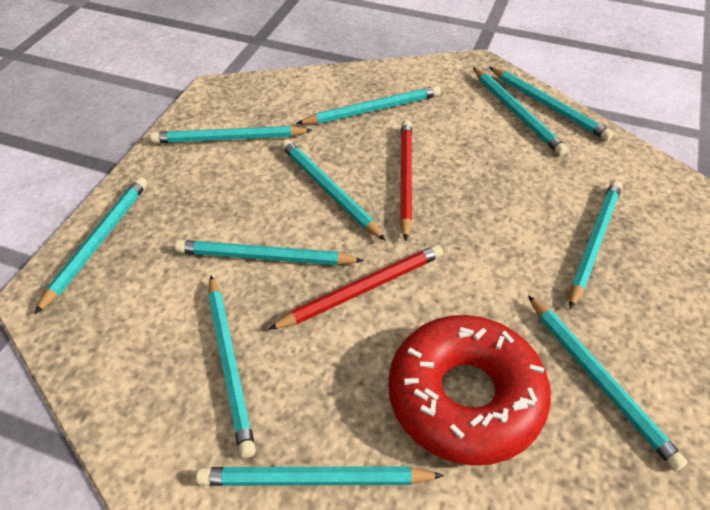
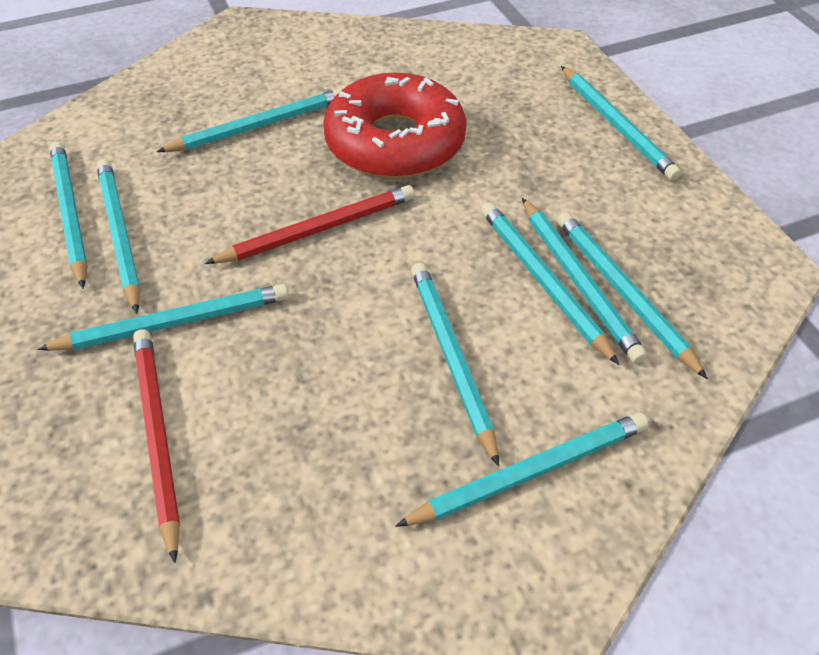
turquoise pencil: [35,177,147,314] [150,126,313,143] [175,240,364,265] [196,466,444,486] [208,276,256,458] [281,139,386,241] [296,86,441,124] [473,67,568,156] [489,67,614,141] [528,295,687,471] [569,180,622,309] = 11 -> [37,284,289,351] [50,141,88,288] [97,159,140,313] [156,88,342,152] [395,413,648,527] [411,263,499,467] [481,202,619,365] [522,198,647,364] [557,212,708,379] [561,66,681,181] = 10

